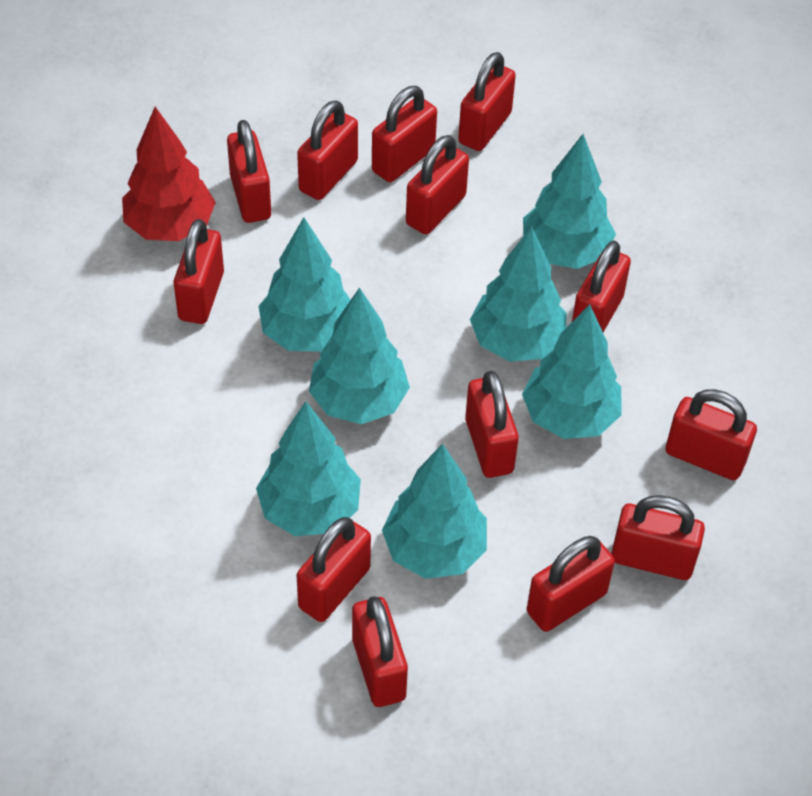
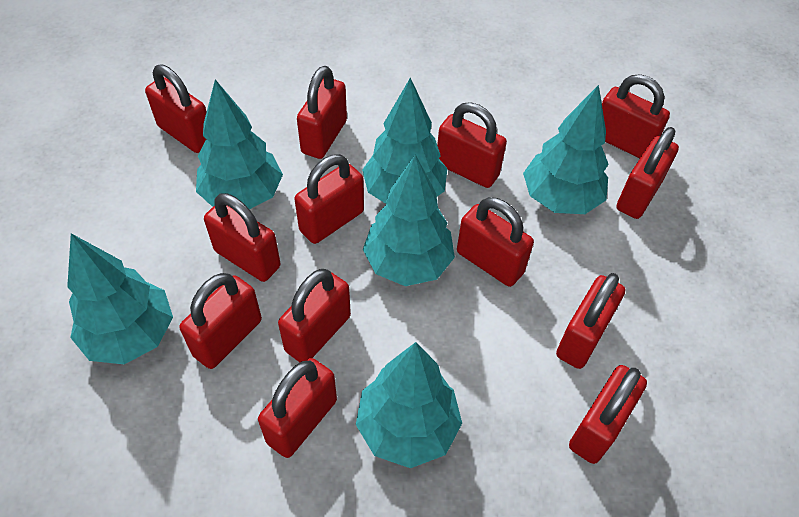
red tree: [122,107,216,241] = 1 -> none = 0
turquoise tree: [256,401,361,536] [259,217,351,352] [309,287,410,424] [382,444,487,579] [470,227,566,362] [522,304,622,439] [523,134,616,269] = 7 -> [67,233,173,364] [196,79,283,209] [356,342,462,468] [362,78,448,204] [363,154,455,286] [523,85,608,214] = 6

